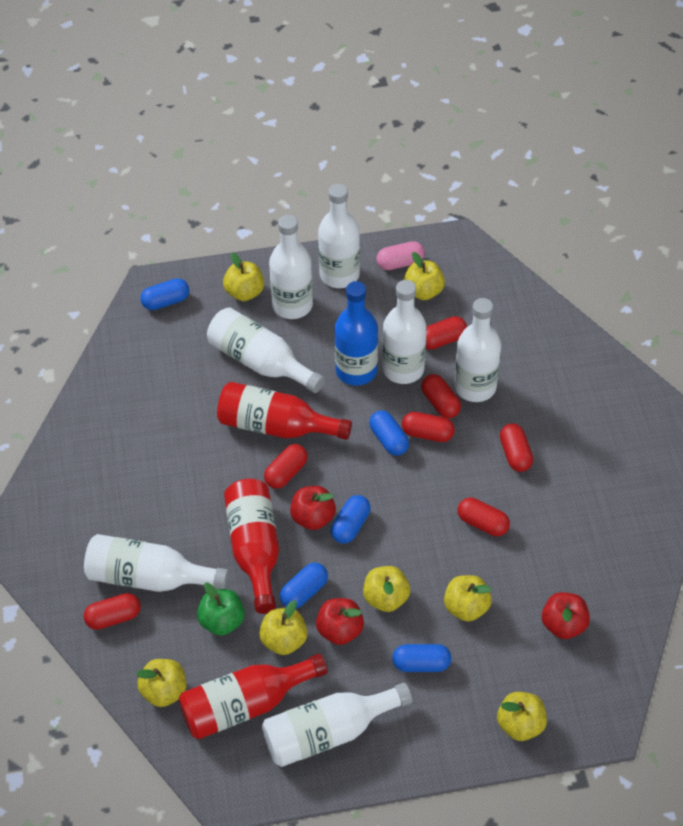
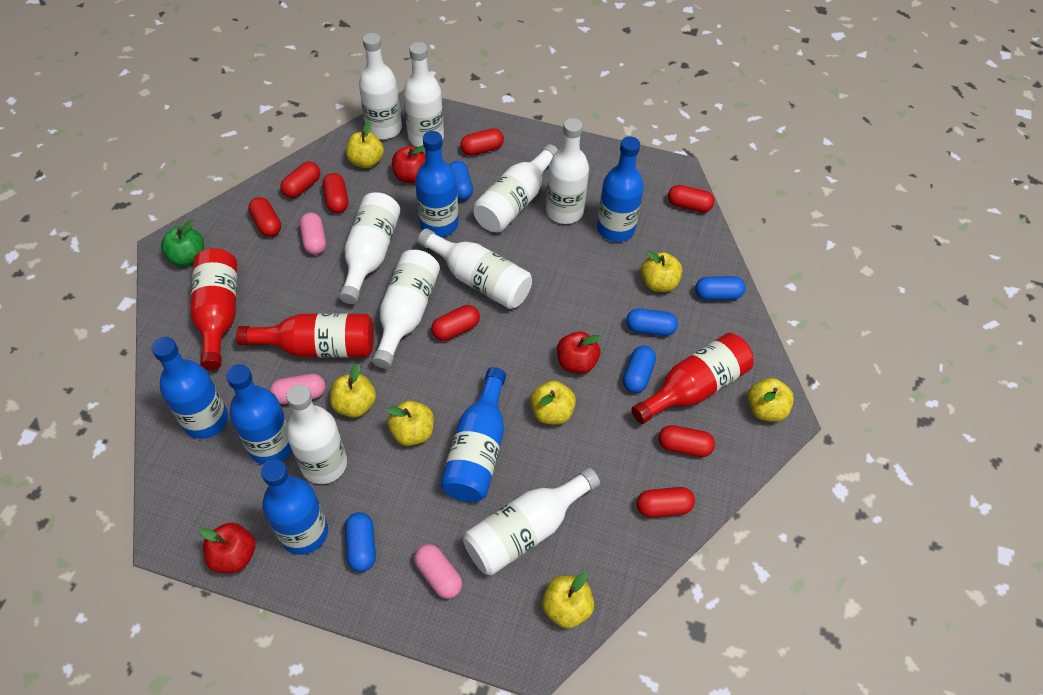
blue bottle: [335,281,378,385] = 1 -> [152,337,228,439] [226,364,292,465] [261,459,328,555] [415,131,459,237] [440,367,506,502] [597,136,644,242] = 6
pink capsule: [376,241,425,270] = 1 -> [269,374,325,404] [300,213,326,255] [414,544,462,599] = 3
red capsule: [84,593,141,630] [264,444,308,489] [402,412,455,442] [421,374,461,418] [426,316,467,350] [458,498,510,536] [500,423,533,472] = 7 -> [248,197,281,237] [280,161,320,198] [323,173,348,213] [431,305,480,341] [460,128,504,156] [637,487,695,518] [658,425,715,457] [668,185,715,212] = 8
white bottle: [84,534,229,592] [207,307,325,393] [262,683,412,767] [269,215,313,319] [318,184,360,288] [382,280,427,384] [454,298,501,402] = 7 -> [286,384,347,484] [339,192,401,304] [359,33,402,139] [372,249,440,369] [403,42,444,147] [418,228,532,309] [463,468,600,576] [473,144,558,233] [546,118,589,224] = 9

